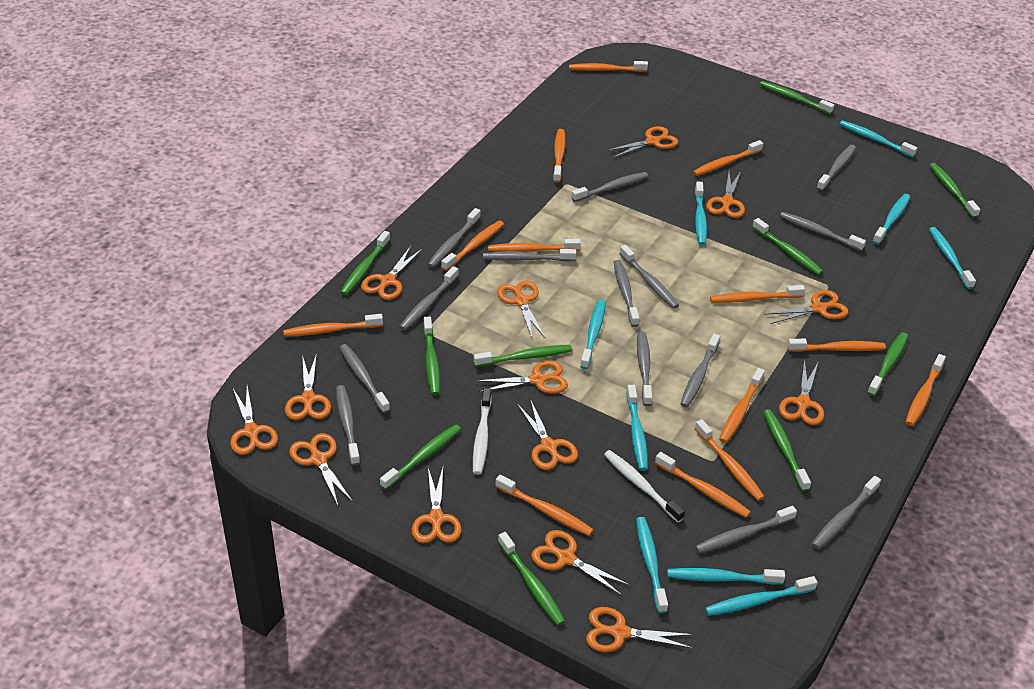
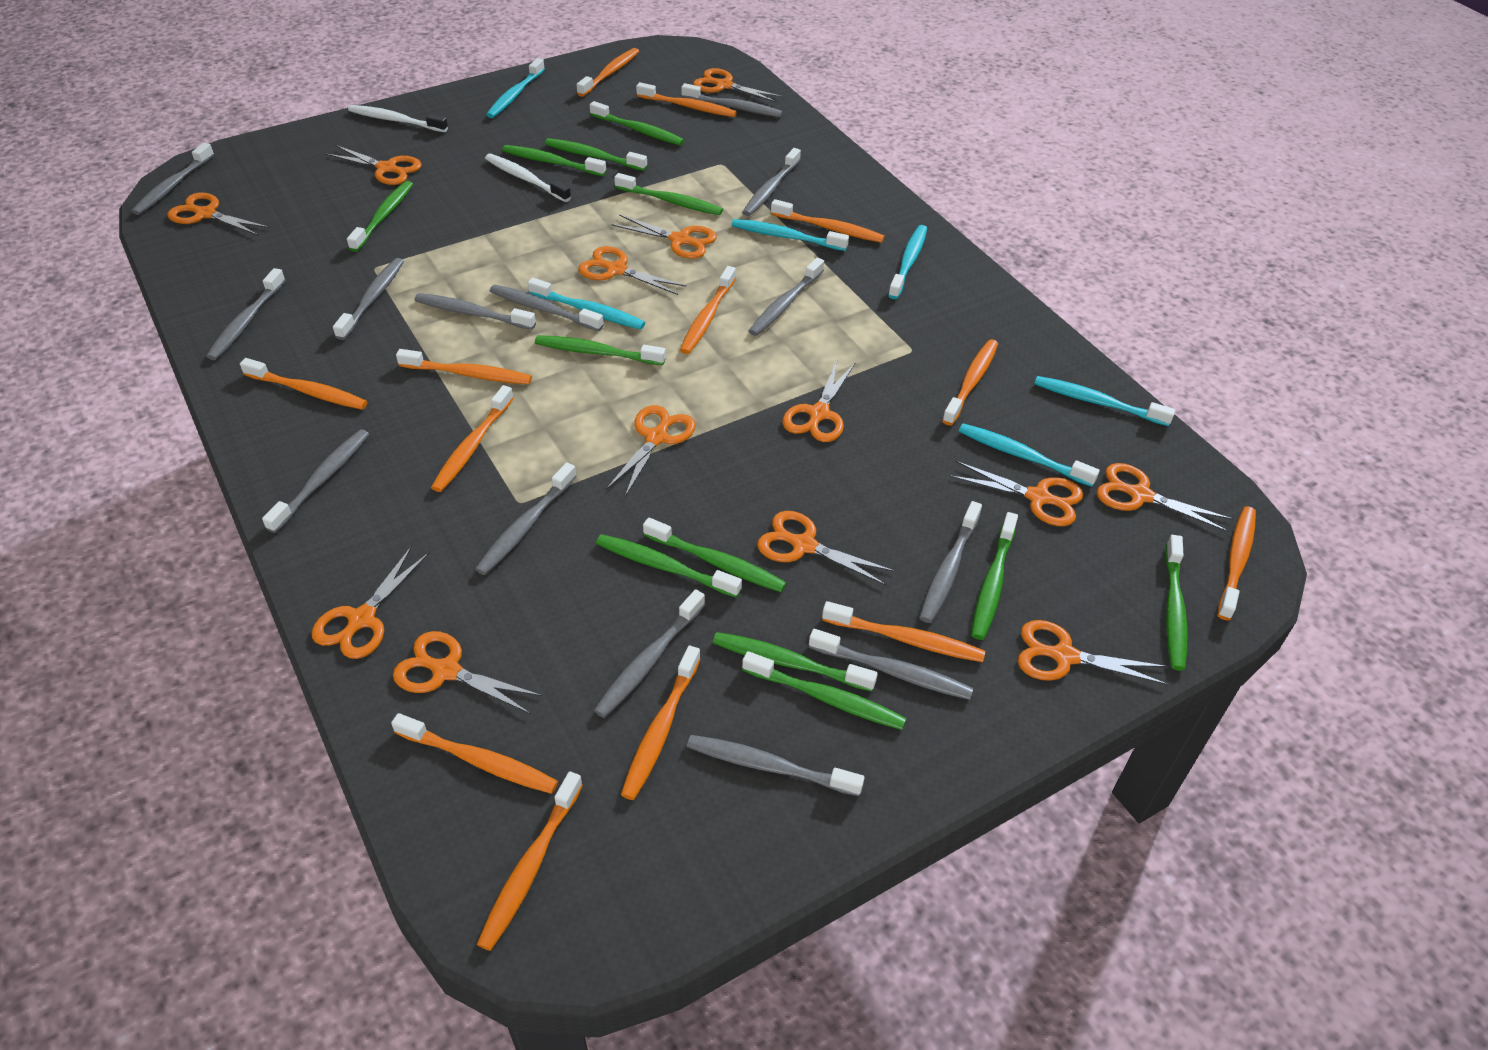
green toothbrush: [340,231,391,295] [380,424,461,490] [423,317,440,395] [474,345,572,367] [498,532,565,626] [752,218,823,275] [760,81,834,114] [763,410,811,492] [867,332,908,396] [929,163,981,218] = 10 -> [347,181,413,252] [502,145,606,176] [535,335,666,365] [545,138,647,171] [590,101,684,145] [596,534,742,598] [614,173,723,215] [643,518,786,592] [713,632,878,692] [742,651,906,730] [971,512,1018,640] [1165,535,1188,671] = 12
orange scissors: [230,386,278,455] [285,353,331,420] [290,433,353,505] [361,246,422,300] [412,468,462,543] [476,361,568,394] [497,281,546,339] [517,399,578,470] [531,530,630,595] [586,607,694,652] [607,126,678,158] [706,171,745,218] [764,290,849,324] [779,360,824,425] = 14 -> [167,192,270,235] [312,546,430,659] [326,145,422,185] [393,631,543,714] [578,246,687,295] [606,405,696,497] [612,214,717,259] [693,68,784,103] [757,511,895,586] [782,359,855,442] [950,461,1083,526] [1018,620,1168,685] [1097,463,1233,532] = 13
turquoise toothbrush: [580,300,606,369] [626,385,648,471] [636,517,668,613] [667,568,785,585] [695,181,707,245] [705,576,818,616] [839,120,917,158] [873,194,910,245] [929,227,976,289] = 9 -> [486,58,545,118] [528,278,645,330] [732,219,849,251] [888,225,927,299] [959,423,1100,487] [1034,376,1175,426] = 6

